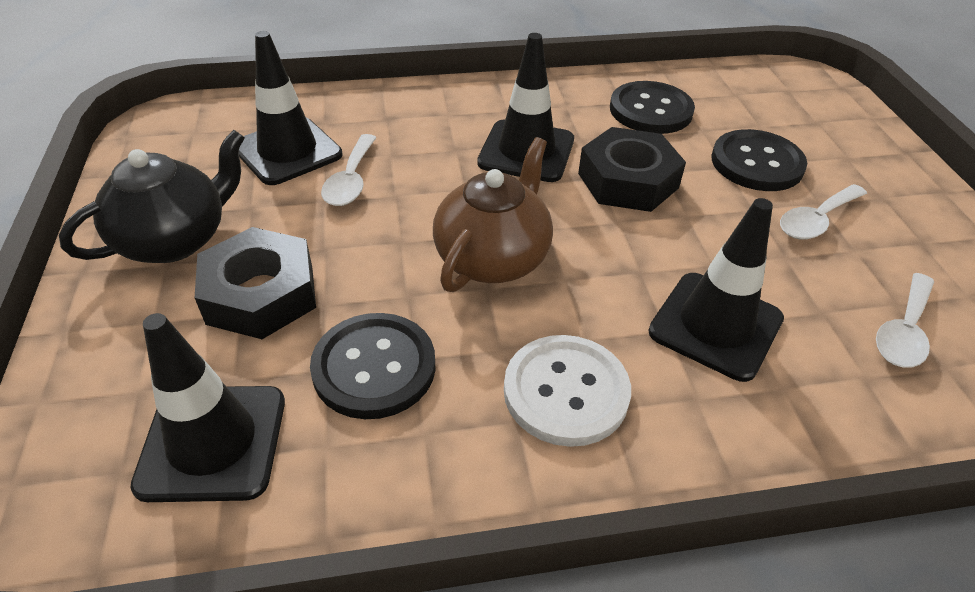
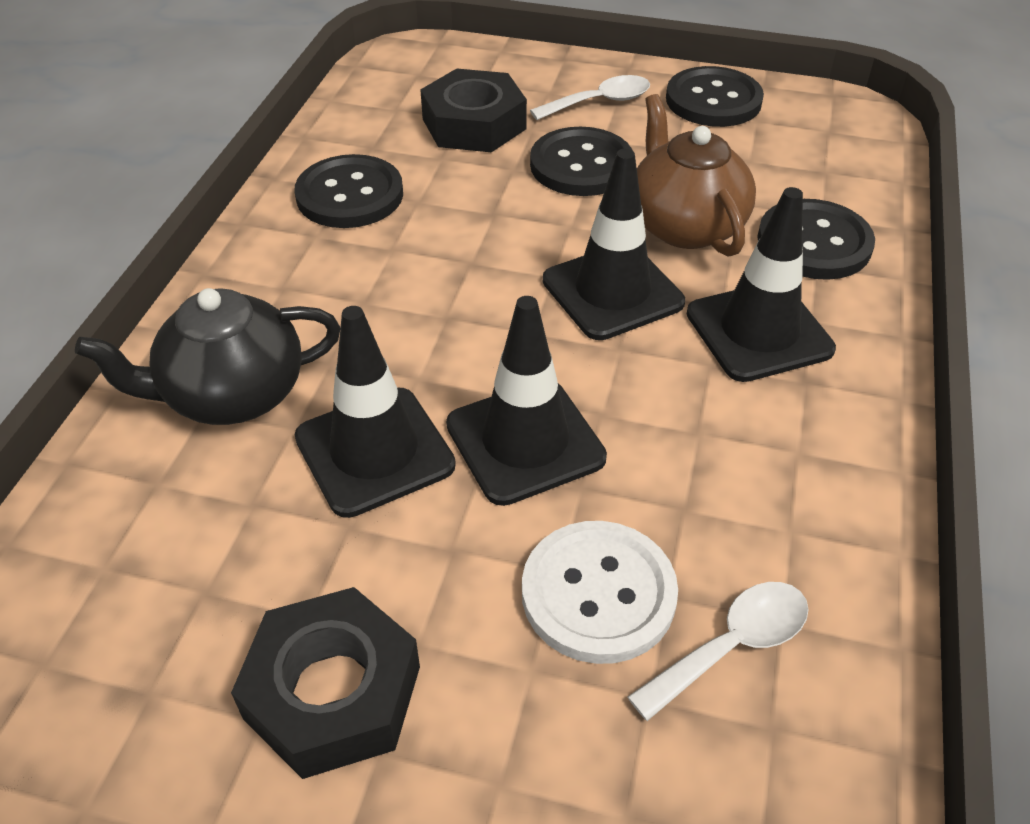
black button: [310,313,436,419] [610,81,695,134] [711,129,807,191] = 3 -> [294,154,403,228] [530,127,633,196] [666,66,764,127] [757,199,875,280] = 4
white spoon: [321,134,377,206] [780,184,867,240] [876,273,934,368] = 3 -> [530,75,650,120] [628,582,809,721] = 2

